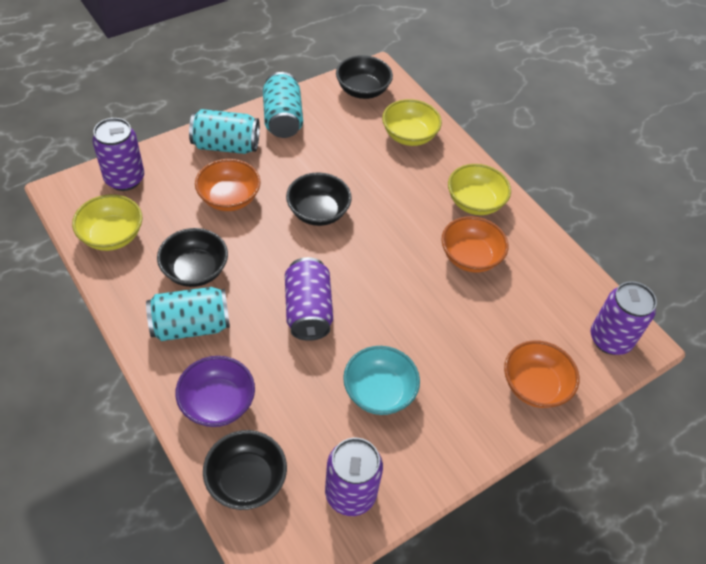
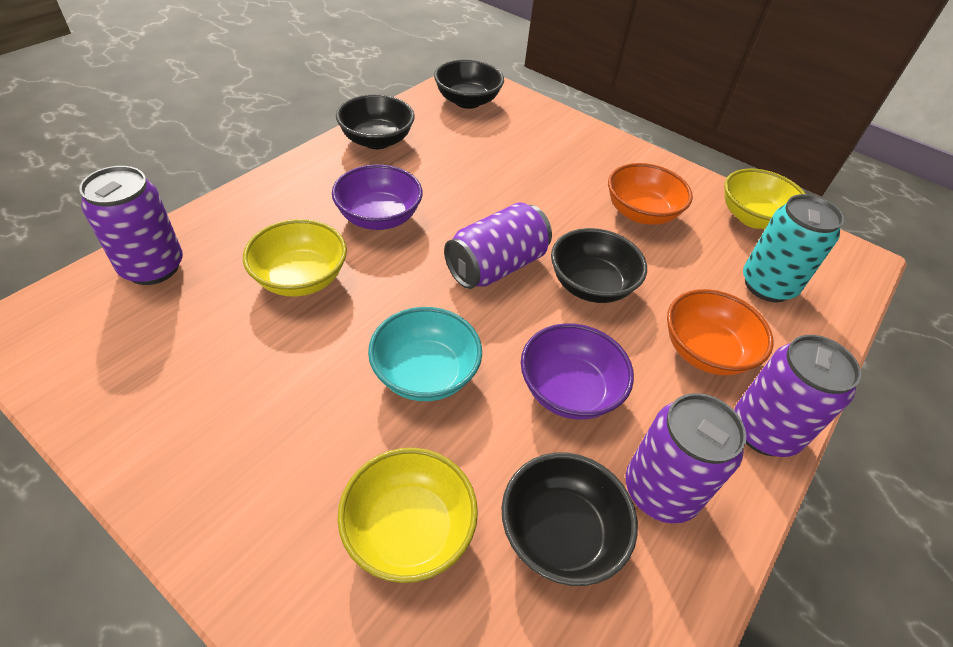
orange bowl: [195,159,261,211] [441,216,508,273] [504,340,579,408] = 3 -> [608,163,693,225] [667,289,774,375] = 2
purple bowl: [175,356,255,427] = 1 -> [332,164,423,230] [521,323,634,420] = 2
turquoise can: [146,287,230,341] [189,109,260,154] [263,72,303,138] = 3 -> [743,194,844,302] = 1

